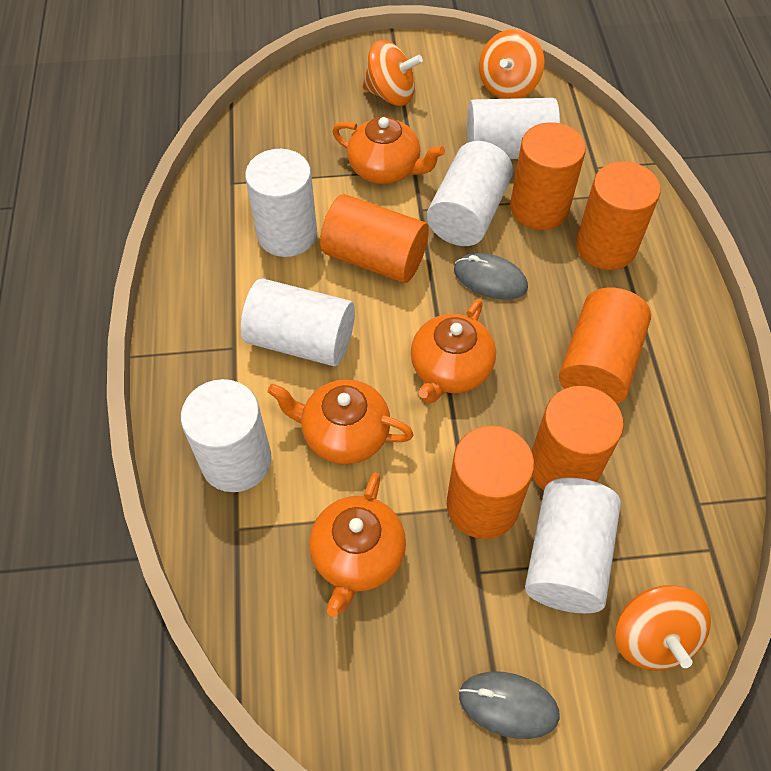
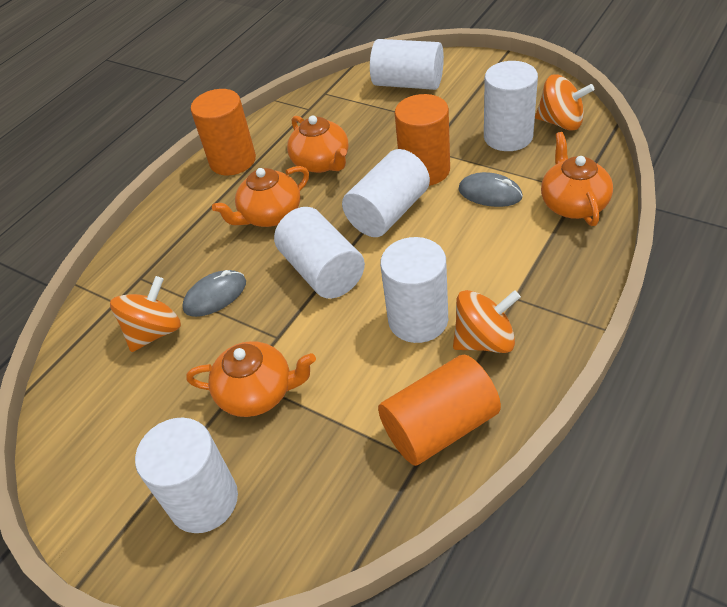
orange cylinder: [320,194,429,283] [447,426,534,539] [510,122,586,230] [532,386,624,490] [559,288,651,404] [576,161,661,270] = 6 -> [191,89,256,176] [378,355,501,466] [395,94,450,186] = 3

